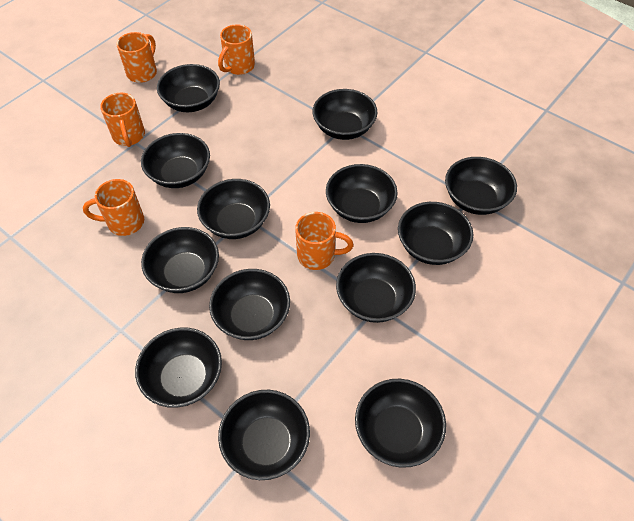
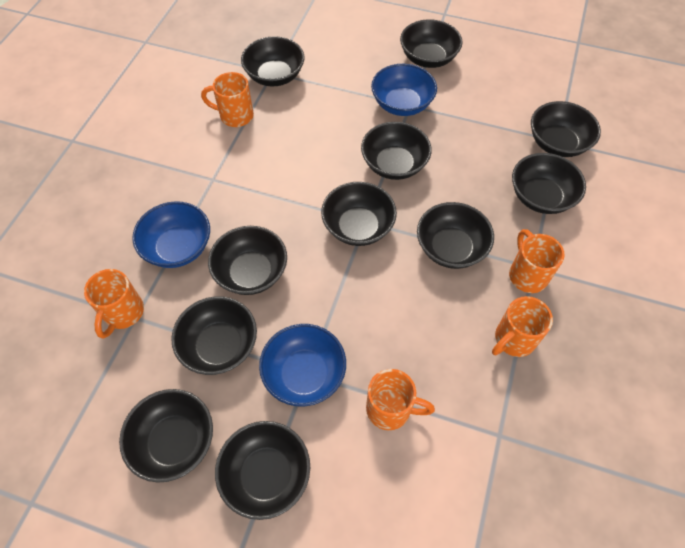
black bowl: [135,327,222,408] [141,133,210,188] [141,227,219,293] [157,64,220,112] [197,179,270,239] [209,269,290,340] [218,390,310,480] [312,89,377,140] [326,164,398,223] [336,253,416,323] [355,379,446,468] [398,202,473,265] [445,157,517,215] = 13 -> [119,389,213,483] [171,296,257,375] [208,226,287,295] [215,421,310,520] [241,36,305,86] [321,182,397,246] [361,122,432,180] [400,19,463,68] [417,202,494,269] [512,153,586,214] [531,101,601,157] = 11
blue bowl: none = 0 -> [132,201,210,268] [259,324,346,406] [371,64,437,116] = 3

